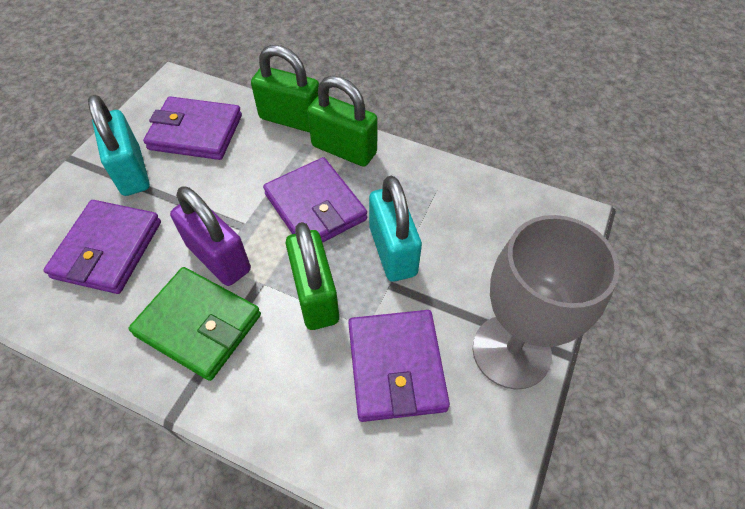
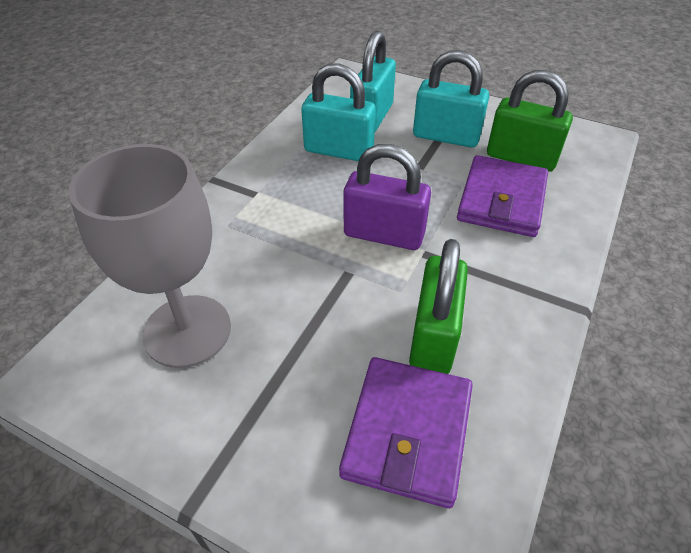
green padlock: [251,45,319,132] [286,222,339,330] [307,75,378,167] = 3 -> [409,239,468,374] [487,70,573,171] = 2
green wallet: [128,267,261,381] = 1 -> none = 0
purple wallet: [43,200,161,294] [143,96,242,160] [263,157,367,243] [348,310,450,422] = 4 -> [339,357,473,508] [457,155,548,237] = 2
turquoise padlock: [88,95,150,196] [369,176,422,282] = 2 -> [301,63,376,161] [350,31,396,132] [413,50,489,148] = 3

